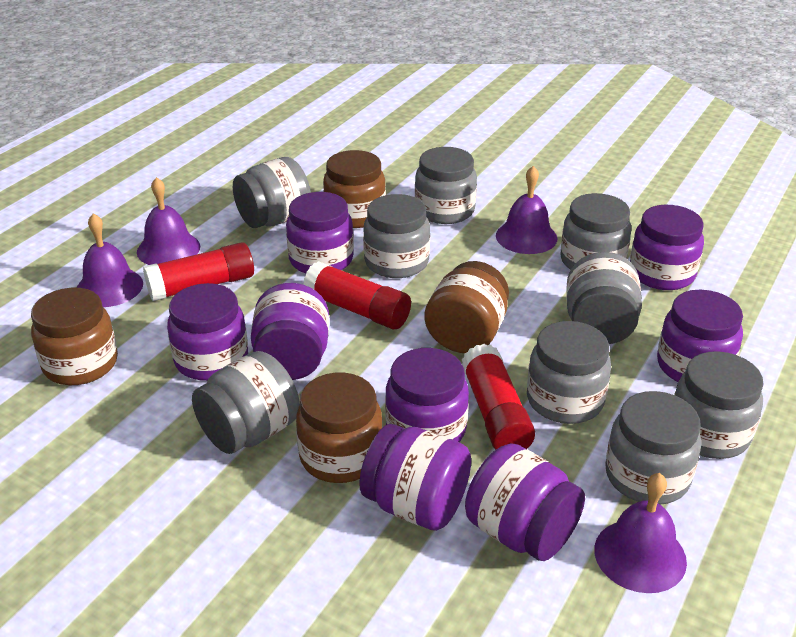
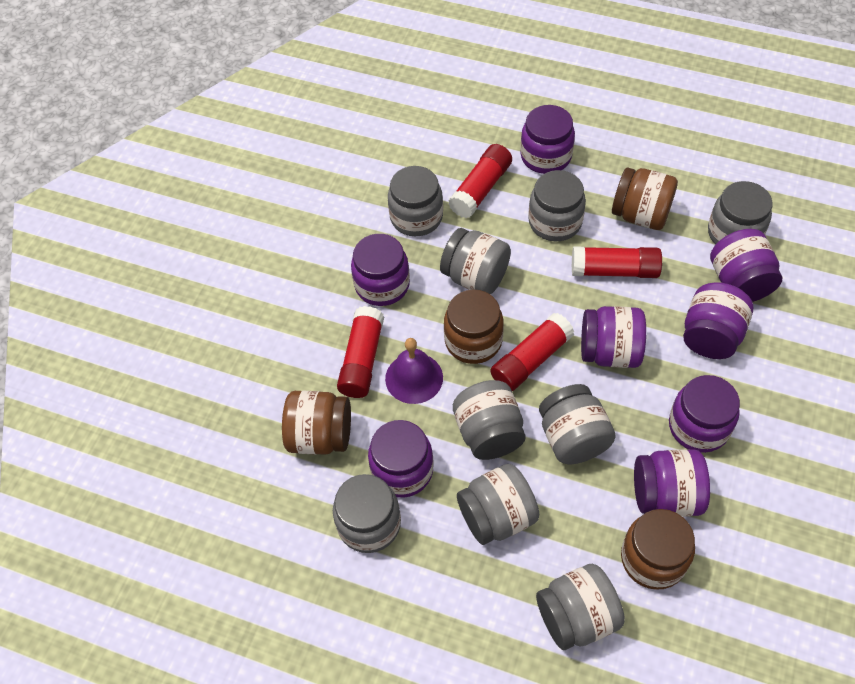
purple bell: [77,213,143,307] [137,177,200,265] [496,166,557,254] [594,473,687,593] = 4 -> [385,338,443,404] = 1
red glue stick: [143,242,254,301] [303,261,411,329] [462,344,535,450] = 3 -> [337,306,384,398] [448,144,512,218] [490,313,574,391] [572,246,662,278] = 4

